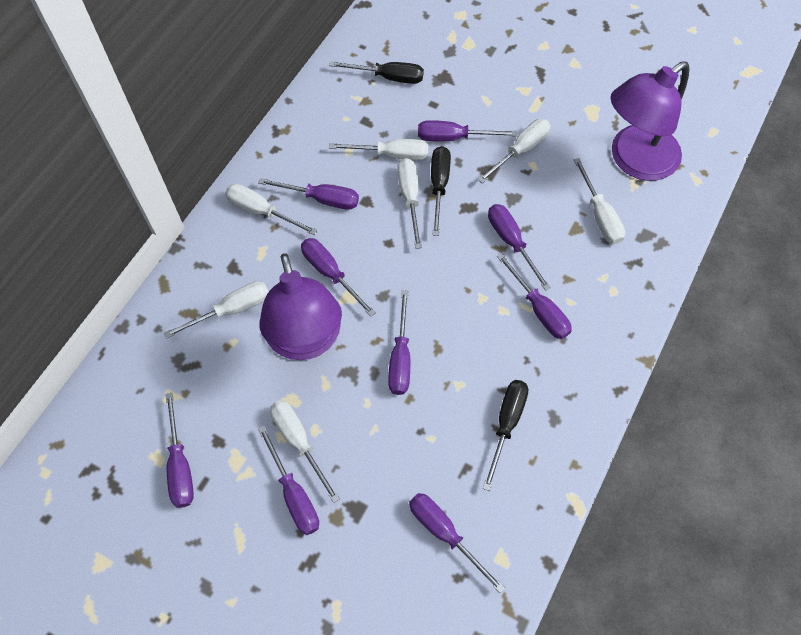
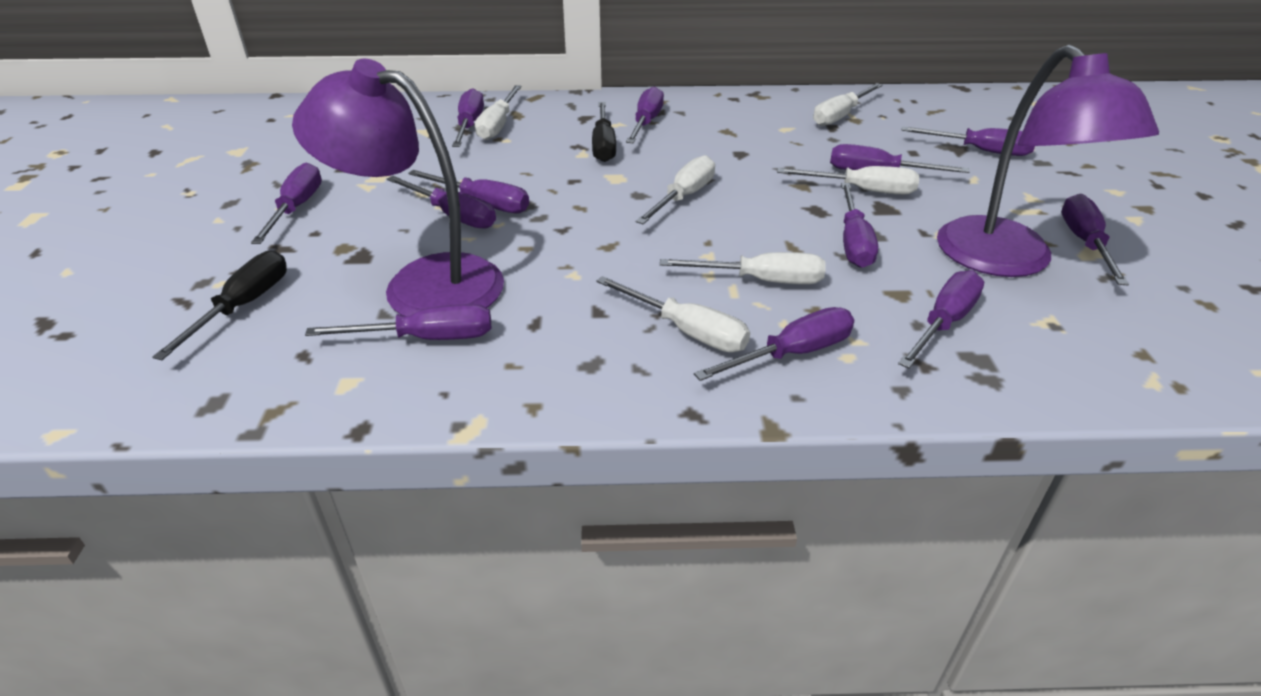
black screwdriver: [329,61,424,84] [431,146,451,236] [483,380,528,491] = 3 -> [152,250,287,360] [592,102,616,162] = 2
purple screwdriver: [165,393,194,508] [258,178,359,210] [258,426,319,535] [301,238,376,317] [388,290,410,395] [409,493,505,593] [418,120,517,141] [488,204,551,291] [497,253,572,339] = 9 -> [251,163,322,244] [305,304,491,340] [387,176,496,229] [408,170,529,213] [452,88,484,147] [626,86,664,143] [694,307,854,381] [830,144,969,173] [841,183,878,268] [898,270,984,368] [902,127,1035,156] [1061,194,1129,285] = 12
white screwdriver: [164,281,268,339] [225,184,318,235] [270,400,340,503] [329,139,429,160] [397,158,422,249] [478,119,550,183] [574,158,625,244] = 7 -> [475,85,522,140] [596,276,750,353] [636,155,715,224] [660,252,826,284] [777,166,919,195] [813,83,883,126] = 6

